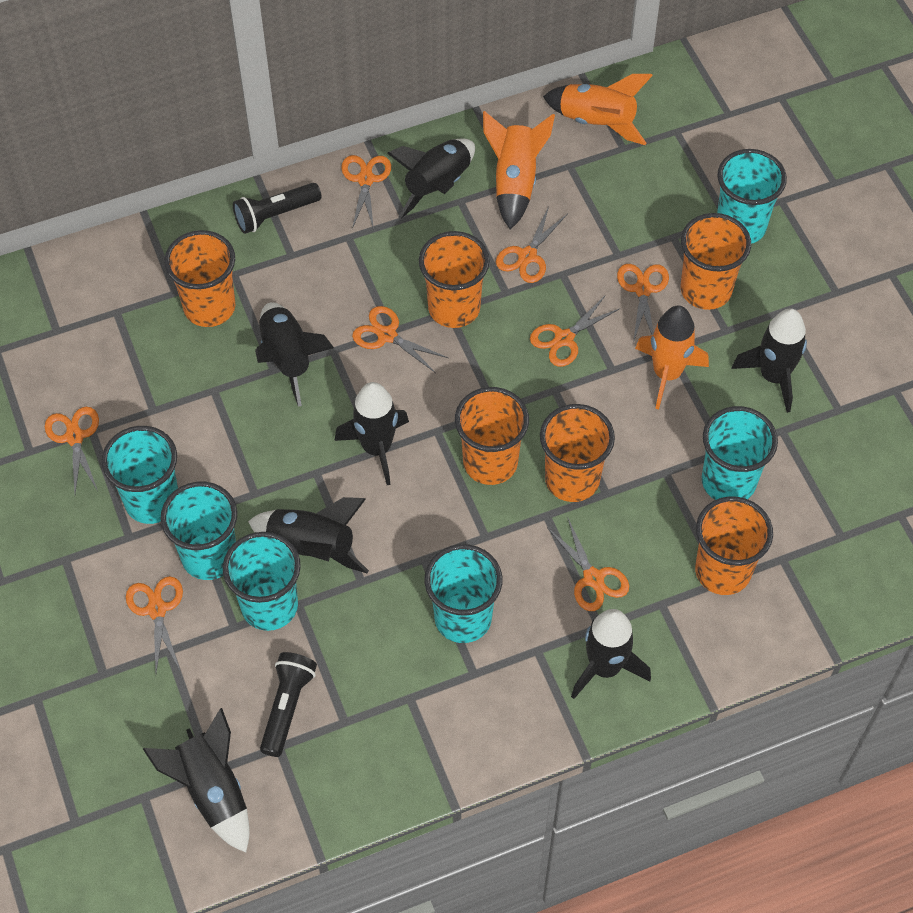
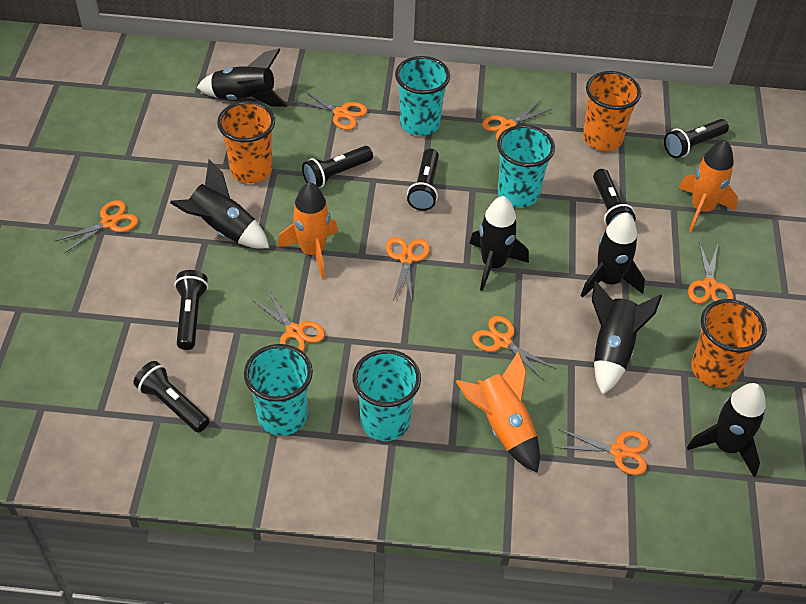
black flashlight: [233,183,322,234] [260,652,317,757] = 2 -> [133,361,209,433] [175,270,208,350] [302,146,373,188] [407,149,439,211] [593,169,636,226] [664,119,729,158] = 6
black rocket: [143,708,250,853] [248,497,369,573] [255,302,334,407] [334,382,409,485] [387,138,475,219] [571,609,651,699] [731,308,807,413] = 7 -> [170,160,269,249] [197,48,288,107] [469,196,529,291] [580,212,645,298] [592,281,662,395] [687,383,766,477] = 6
orange cup: [164,230,235,327] [419,231,490,328] [455,387,529,485] [540,404,615,502] [681,213,751,310] [695,496,773,595] = 6 -> [217,101,275,183] [583,71,642,151] [691,299,767,388] = 3
turquoise cup: [101,426,178,524] [160,482,237,580] [223,532,301,631] [424,544,502,643] [702,406,778,500] [717,149,787,244] = 6 -> [244,344,313,436] [353,349,421,441] [395,56,450,136] [497,125,555,207] = 4

